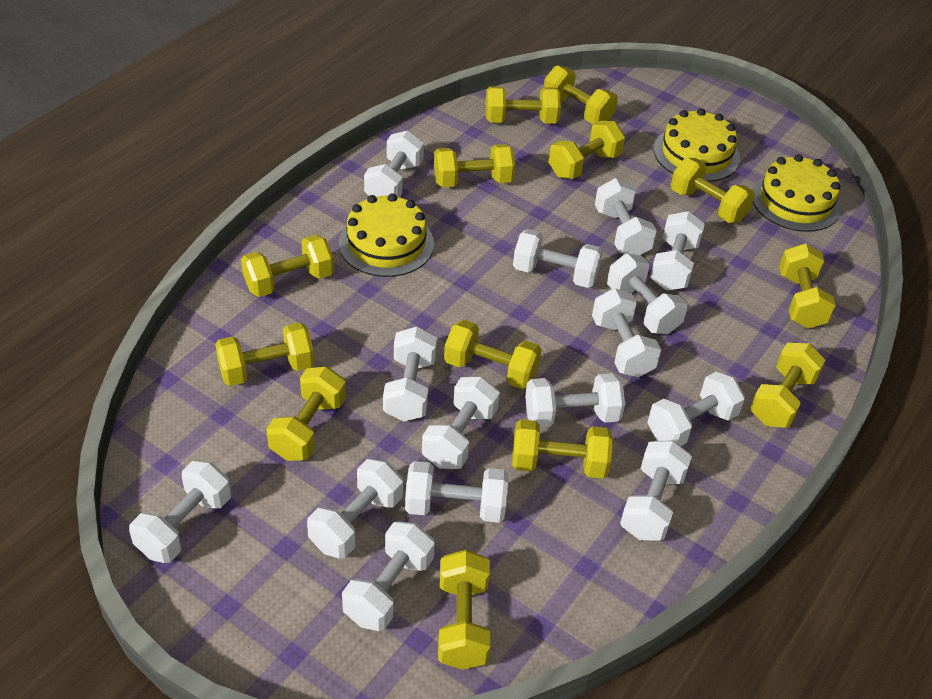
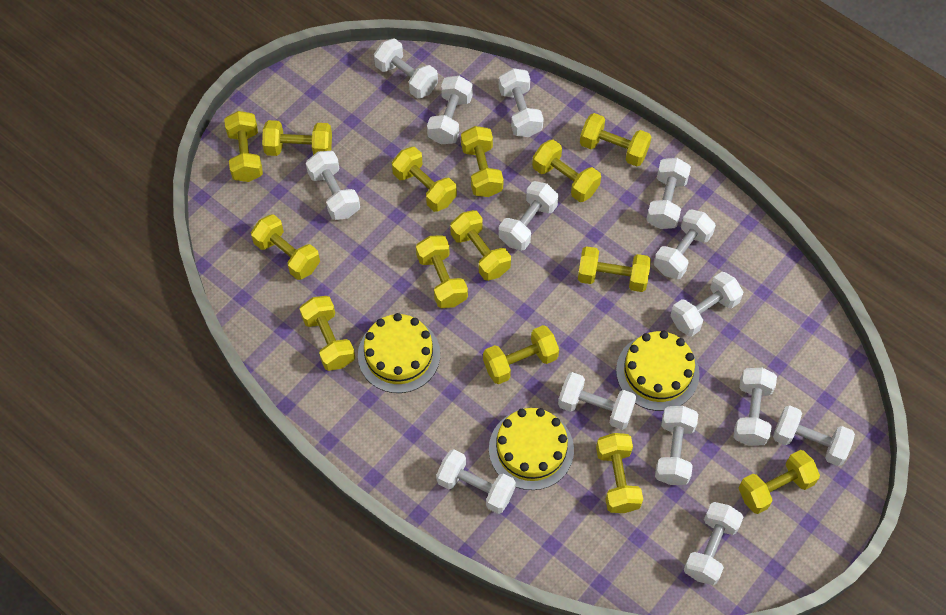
white dumbbell: [129,461,231,563] [307,459,403,558] [342,521,435,631] [364,130,424,197] [383,326,437,422] [405,461,508,523] [422,376,500,469] [513,229,603,288] [525,373,625,428] [592,288,661,377] [595,178,657,255] [607,254,687,334] [620,440,692,541] [647,372,745,446] [650,211,705,291] = 15 -> [306,151,360,220] [374,38,438,99] [427,76,473,144] [436,449,516,514] [499,68,544,137] [499,181,559,250] [558,372,637,430] [646,158,691,229] [654,210,716,279] [655,406,698,485] [670,272,743,337] [684,502,744,585] [733,368,777,446] [773,405,855,466] = 14
yellow dumbbell: [215,322,314,386] [241,235,334,297] [267,366,346,461] [434,144,516,187] [438,550,491,670] [444,320,542,389] [486,86,561,124] [512,419,613,478] [544,65,618,124] [549,121,625,179] [671,158,755,223] [750,343,826,428] [779,243,836,329] = 13 -> [224,111,263,182] [251,214,320,280] [262,120,332,156] [300,296,355,371] [392,147,457,212] [416,235,468,308] [450,210,511,281] [461,126,504,197] [483,325,559,384] [532,139,601,202] [578,246,651,292] [580,113,651,166] [596,433,643,513] [739,450,820,514] = 14

